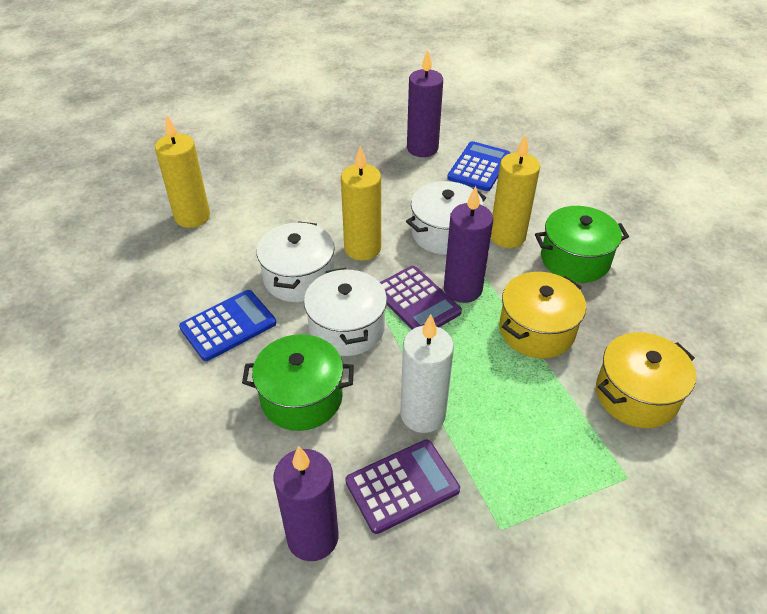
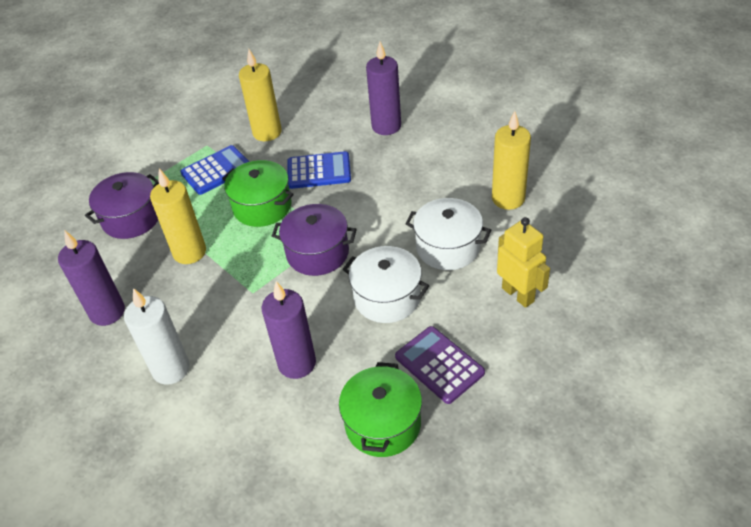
purple calculator: [346,440,460,534] [380,266,462,330] = 2 -> [395,326,485,404] = 1
purple pot: none = 0 -> [85,172,159,239] [272,204,357,276] = 2
white pot: [257,221,335,302] [304,268,387,356] [406,181,486,255] = 3 -> [343,246,429,323] [405,198,491,270] = 2
yellow pot: [499,272,586,358] [596,332,696,428] = 2 -> none = 0
yellow robot: none = 0 -> [497,217,550,308] = 1

